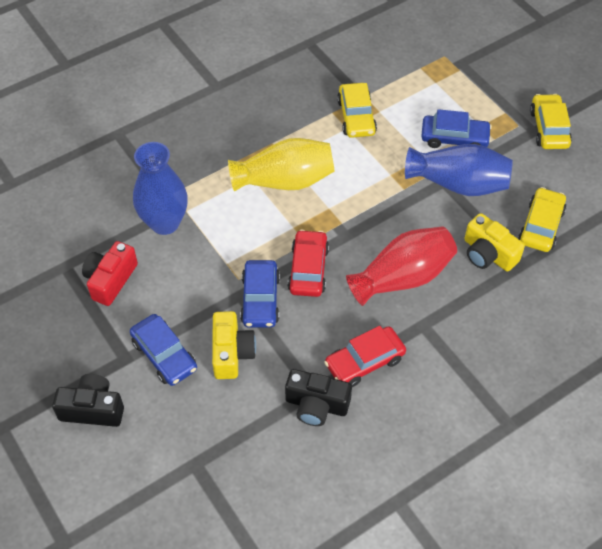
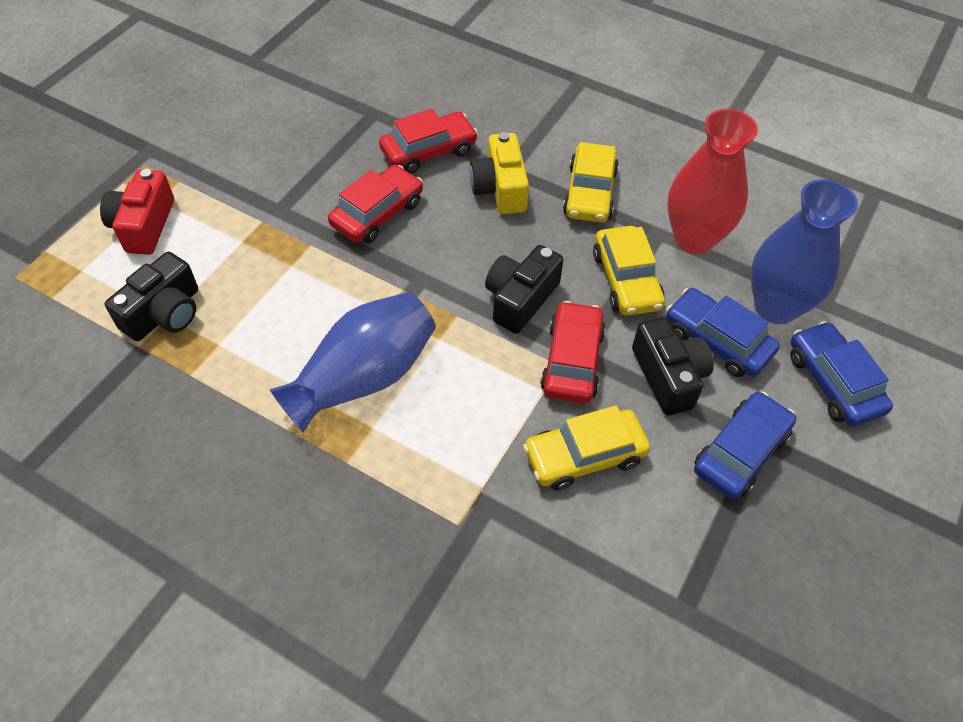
black camera: [52,374,124,427] [285,369,352,426] = 2 -> [105,252,198,341] [485,245,563,334] [632,317,714,415] = 3
red car: [288,230,329,297] [324,326,406,387] = 2 -> [328,165,423,243] [379,108,478,174] [540,301,606,403] = 3
yellow camera: [212,311,256,379] [465,213,525,271] = 2 -> [469,132,529,214] = 1
yellow vase: [228,138,335,192] = 1 -> none = 0

